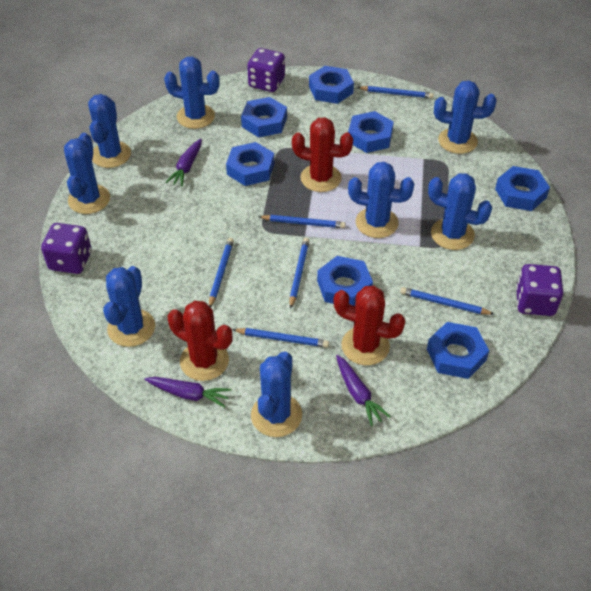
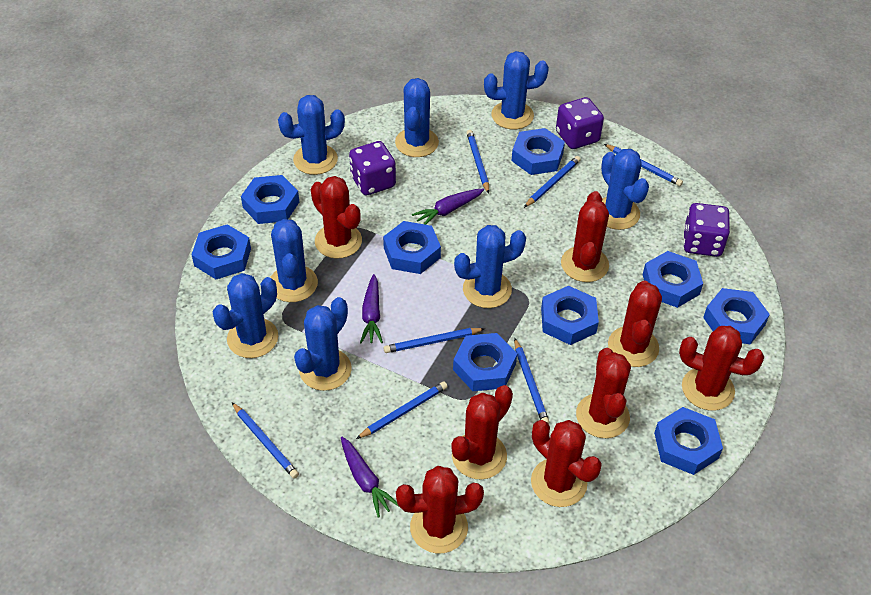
blue nut: [226,142,274,186] [241,97,287,137] [309,66,354,104] [317,256,373,306] [348,111,394,153] [427,322,489,379] [495,166,550,211] = 7 -> [191,224,251,279] [241,175,299,224] [383,221,441,274] [453,333,517,391] [511,128,565,175] [541,286,599,345] [643,251,703,308] [654,407,723,475] [703,288,770,344] = 9
blue pencil: [209,238,234,308] [232,328,329,348] [258,215,346,228] [289,238,309,309] [357,86,434,98] [400,287,494,315] = 6 -> [232,402,299,479] [356,381,448,439] [384,328,485,353] [466,130,489,194] [514,338,549,424] [524,156,581,208] [604,144,683,186] = 7
red cactus: [168,301,233,381] [292,117,353,192] [333,286,406,365] = 3 -> [311,176,362,258] [396,466,484,553] [451,385,513,479] [531,420,602,507] [561,191,609,282] [576,348,631,438] [608,281,662,367] [679,326,764,411] = 8

